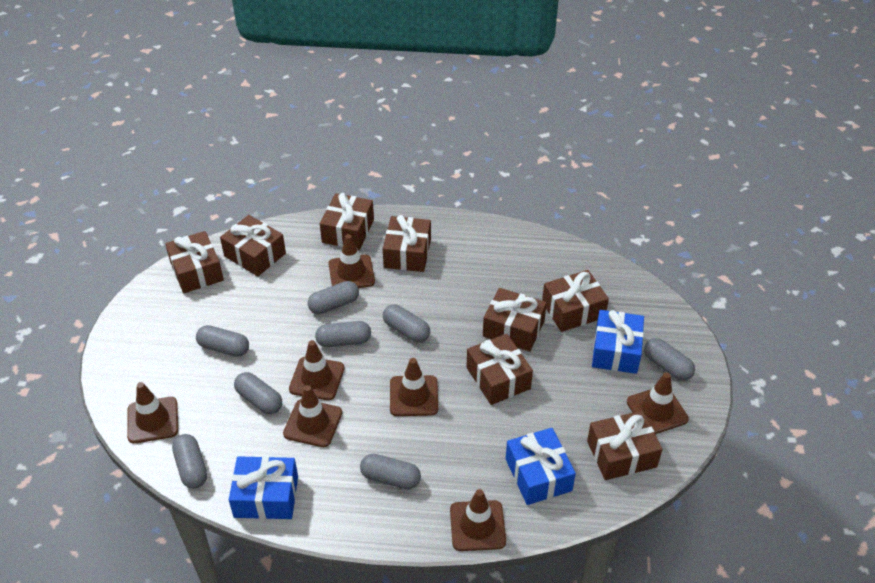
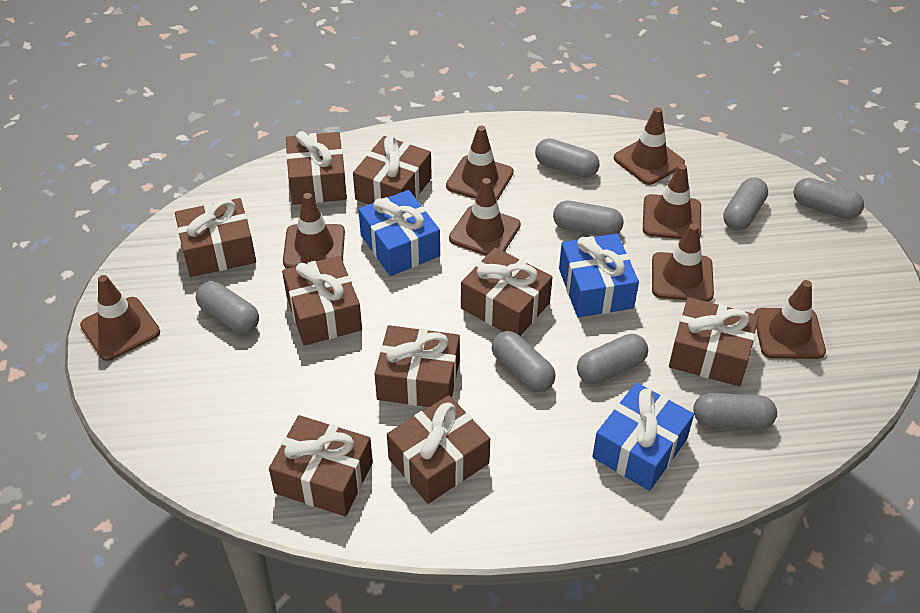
brown gift: [165,231,224,293] [220,215,286,276] [320,193,374,250] [383,215,431,272] [467,334,533,405] [483,288,547,352] [542,270,609,332] [587,411,663,480] = 8 -> [175,198,256,277] [269,415,373,516] [282,256,362,346] [286,131,347,205] [353,136,432,204] [375,325,460,407] [387,395,490,504] [461,247,552,336] [669,297,759,386] = 9
brown traffic cone: [127,382,178,443] [283,385,342,447] [289,340,344,400] [328,234,375,288] [390,358,438,416] [450,489,506,551] [627,372,689,434] = 7 -> [80,275,160,361] [283,193,345,268] [446,126,514,200] [449,178,521,256] [614,107,685,185] [643,164,701,239] [652,223,714,302] [754,280,826,359] = 8

